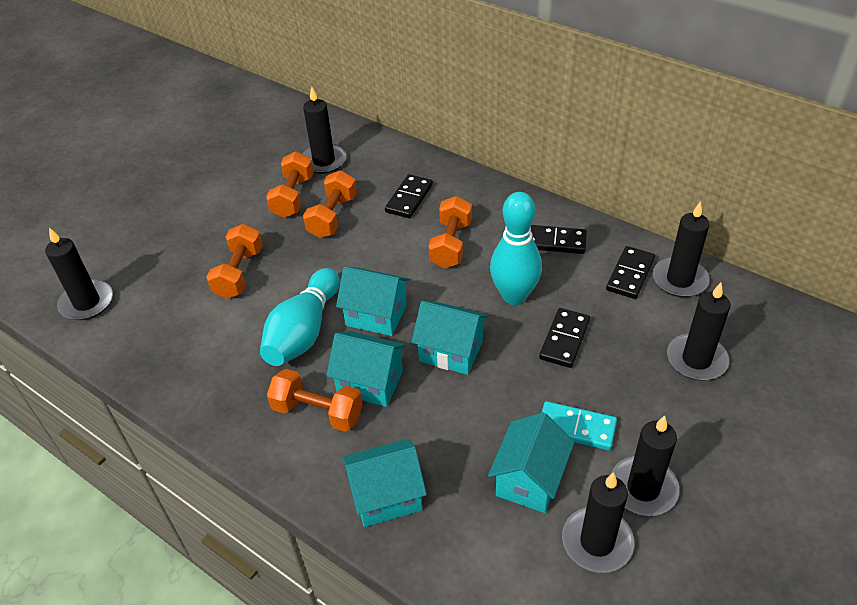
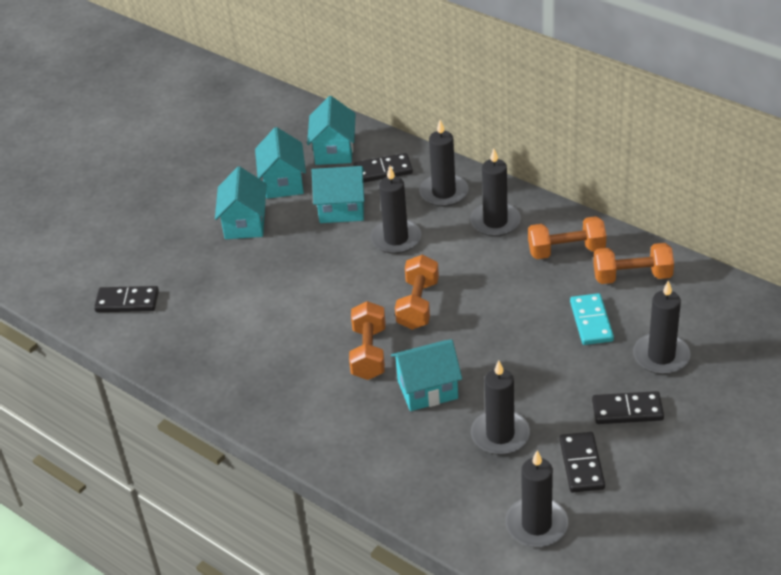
orange dumbbell: [206,224,263,299] [266,151,314,218] [267,369,363,432] [303,170,357,238] [428,196,472,268] = 5 -> [349,301,385,380] [395,255,439,330] [528,216,606,259] [593,243,674,284] = 4
turquoise bowling pin: [260,268,340,366] [490,192,542,305] = 2 -> none = 0

